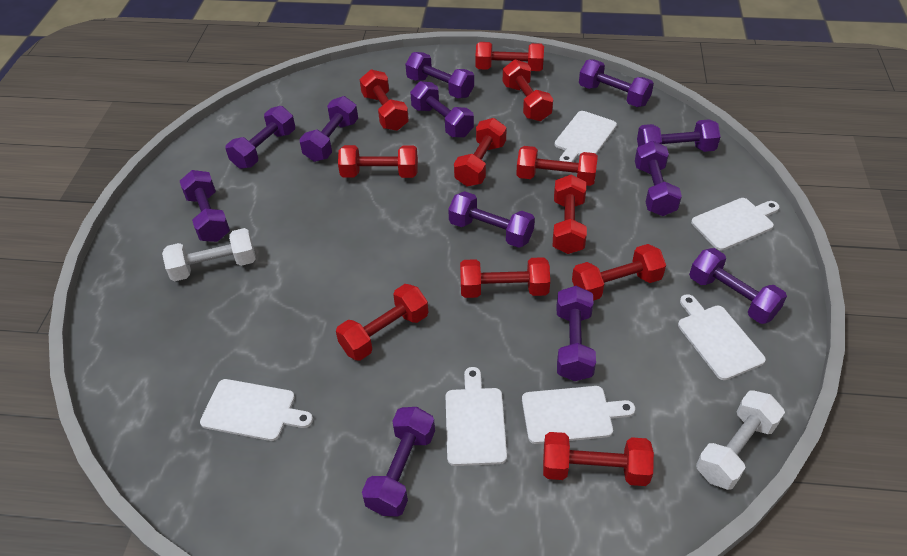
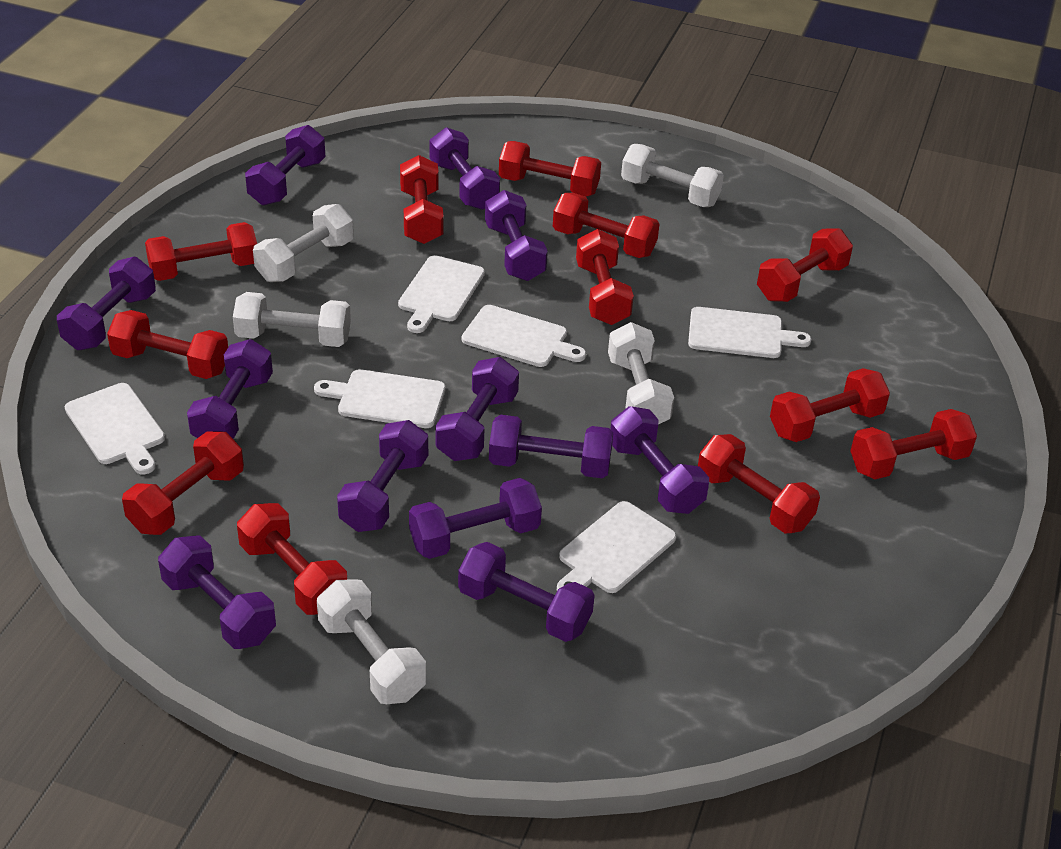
red dumbbell: [336,284,428,361] [338,145,418,178] [359,69,409,131] [454,118,507,186] [460,257,550,298] [475,42,544,71] [503,59,553,121] [516,146,598,186] [543,432,654,486] [553,174,587,254] [572,244,666,301] = 11 -> [107,310,228,379] [122,431,244,535] [145,222,257,281] [237,503,347,615] [400,155,444,244] [499,141,601,197] [553,193,659,258] [576,229,634,325] [698,434,820,533] [757,228,853,302] [770,368,890,442] [850,409,977,479] = 12
white dumbbell: [162,228,256,281] [696,390,785,490] = 2 -> [233,292,351,347] [253,204,354,282] [317,579,426,704] [608,322,674,424] [621,144,724,207] = 5

